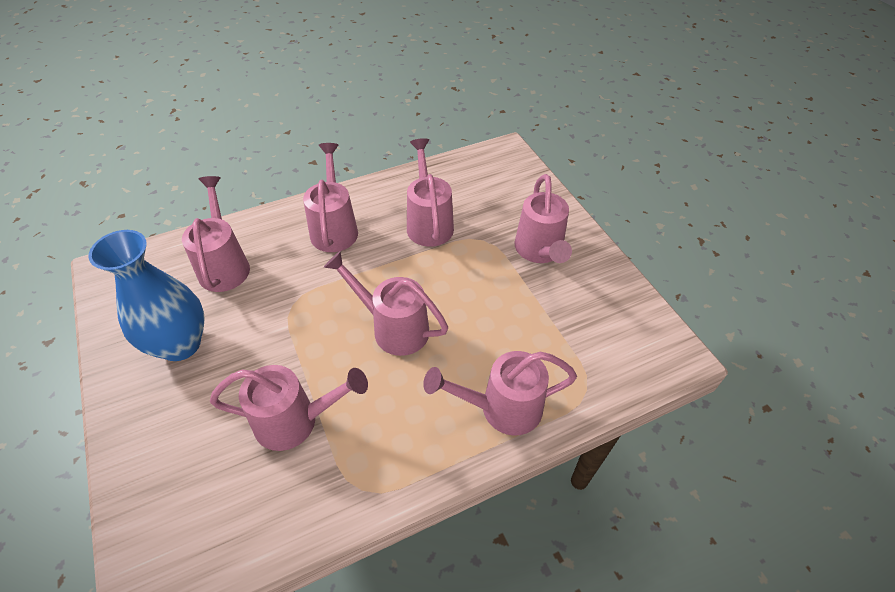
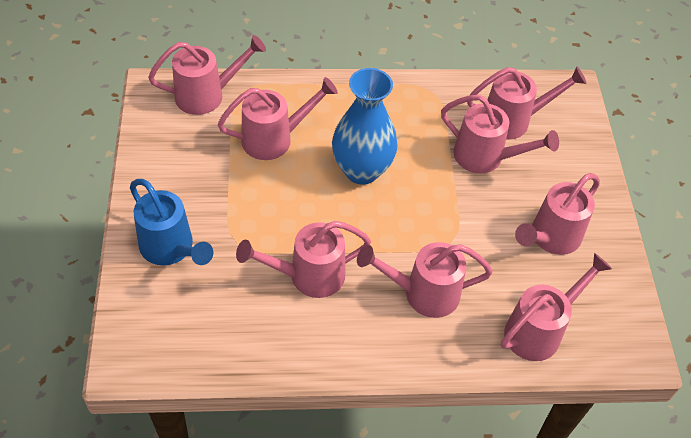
blue watering can: none = 0 -> [130,179,213,265] = 1
pink watering can: [182,176,250,292] [210,365,368,451] [303,143,358,252] [324,251,448,356] [407,138,454,247] [423,351,577,436] [515,174,572,263] = 7 -> [148,35,266,115] [218,77,338,160] [236,221,371,298] [357,242,493,318] [441,95,559,173] [467,67,587,139] [501,253,612,361] [515,173,600,255] = 8

